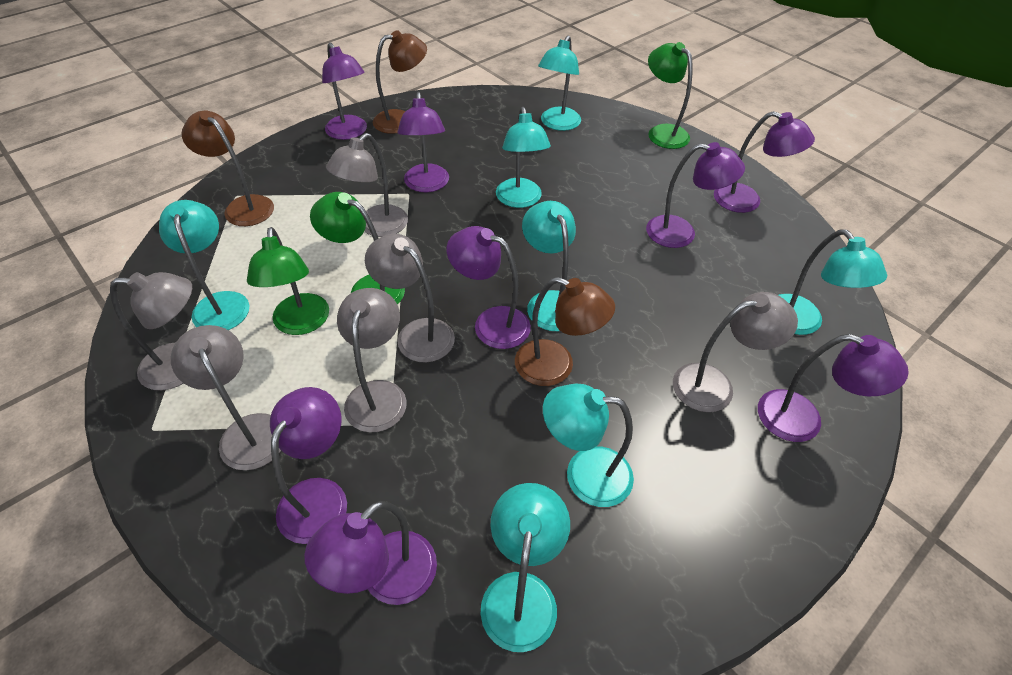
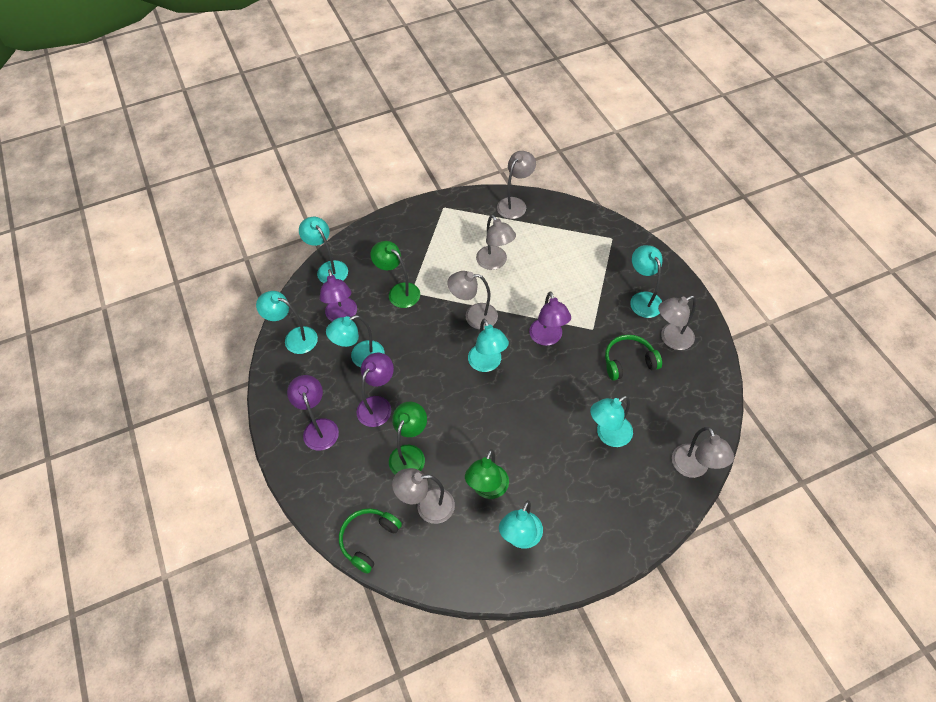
brown lamp: [182,110,274,226] [373,30,427,134] [515,277,615,386] = 3 -> none = 0
green headphones: none = 0 -> [339,508,402,574] [605,335,662,380] = 2
purple lamp: [270,387,347,544] [304,501,437,605] [322,42,367,140] [397,92,449,192] [447,226,531,349] [646,142,745,248] [714,111,815,213] [758,334,909,442] = 8 -> [287,375,339,451] [320,269,357,321] [357,353,394,427] [529,291,571,346] = 4

